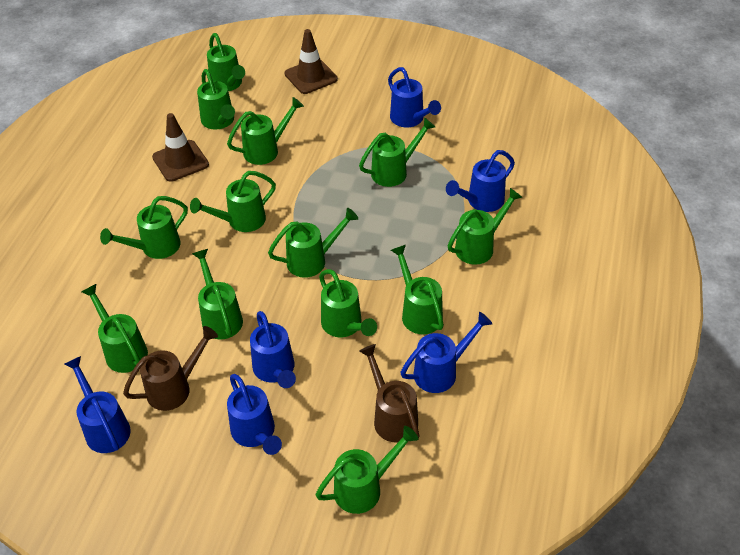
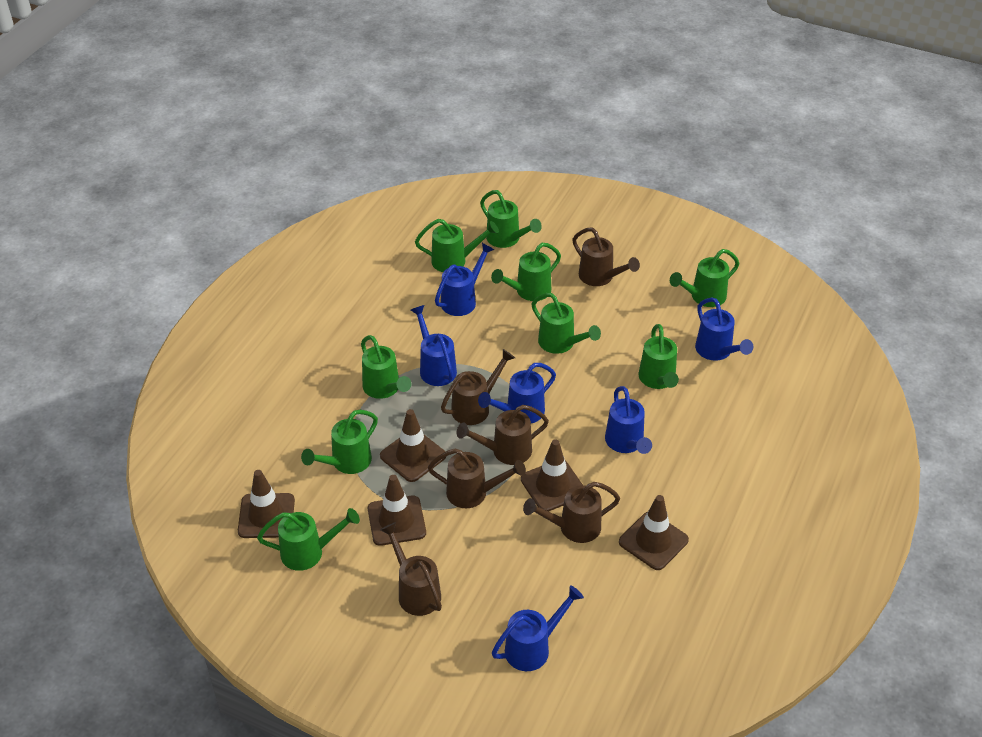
brown traffic cone: [152,113,209,182] [285,29,338,94] = 2 -> [238,470,295,538] [368,475,426,546] [380,409,446,482] [521,439,583,512] [619,495,689,570] = 5
brown watering can: [123,326,218,411] [359,344,420,443] = 2 -> [380,522,442,616] [428,448,526,508] [441,349,515,425] [457,405,549,465] [523,482,620,543] [572,228,640,286] = 6
green watering can: [81,284,148,373] [100,196,188,259] [190,171,276,232] [192,249,243,340] [197,69,235,130] [207,33,245,91] [227,97,304,165] [268,208,358,278] [316,426,419,514] [319,269,377,337] [359,117,435,187] [391,245,444,334] [448,188,522,265] = 13 -> [257,508,360,571] [301,410,378,474] [361,335,411,399] [415,219,499,272] [480,190,542,248] [491,243,561,301] [532,293,601,354] [638,324,679,389] [670,249,739,307] = 9

